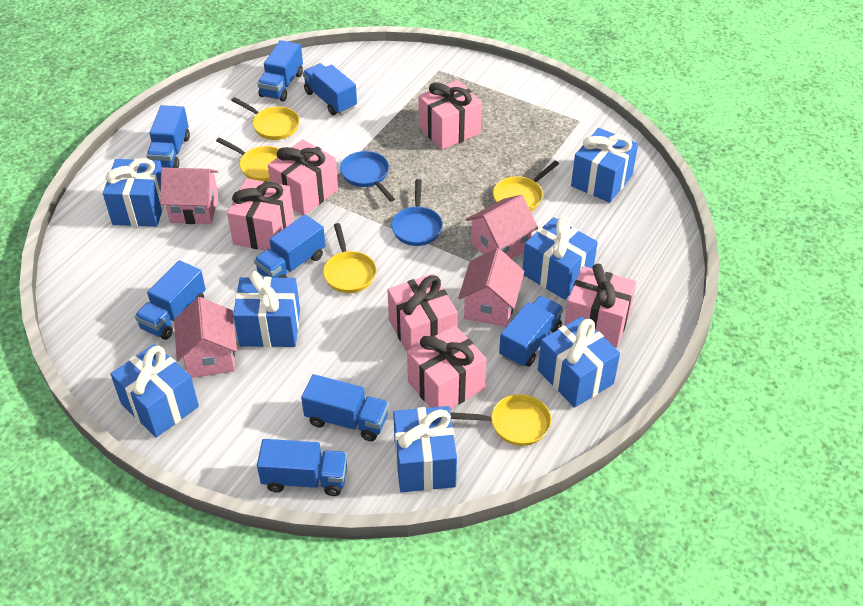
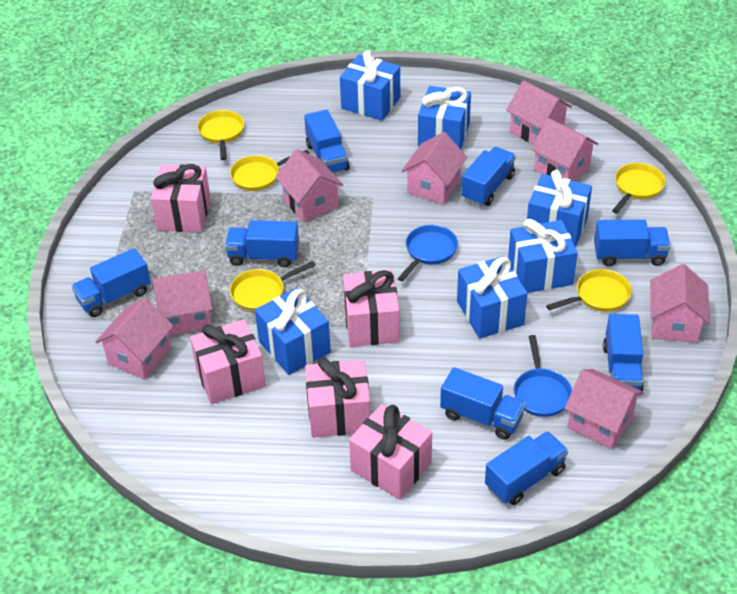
blue gift: [103,158,164,227] [110,344,199,437] [233,271,300,347] [393,406,457,493] [523,217,598,300] [538,317,620,408] [571,128,638,203] = 7 -> [255,288,331,375] [340,50,400,121] [418,86,471,149] [457,256,527,339] [508,219,578,293] [527,170,592,247] = 6
pink gift: [227,178,294,250] [268,139,338,215] [387,274,458,352] [407,325,487,409] [418,80,482,150] [564,264,637,347] = 6 -> [151,164,211,232] [190,319,266,404] [305,357,371,438] [343,270,400,347] [349,404,432,500] = 5
pink house: [160,167,219,224] [174,297,237,378] [458,248,524,327] [466,195,538,259] = 4 -> [95,298,174,379] [153,270,212,336] [275,149,343,222] [402,132,467,205] [506,80,572,144] [531,118,599,181] [565,369,644,449] [650,264,710,343] = 8

